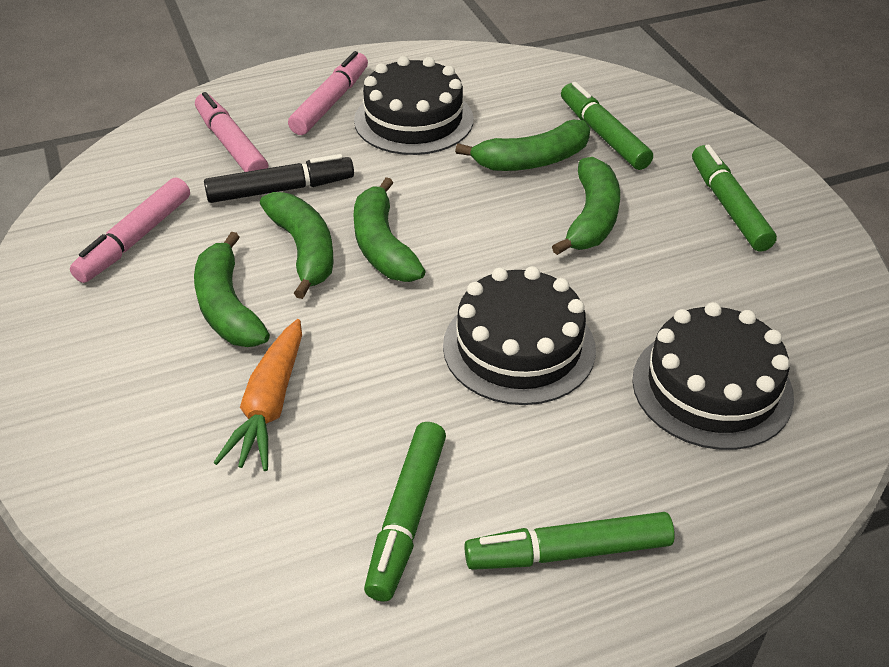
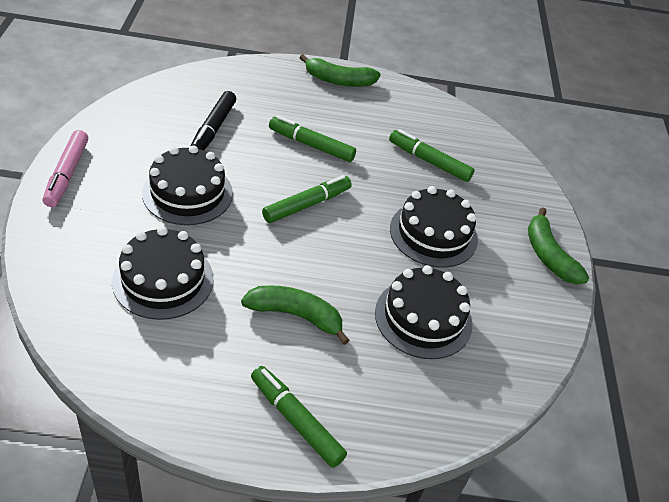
black cake: [354,56,473,155] [443,266,596,405] [632,302,794,450] = 3 -> [112,226,214,320] [142,145,233,225] [375,265,472,359] [390,186,478,268] = 4
green banana: [194,232,270,347] [260,192,334,299] [353,177,426,282] [455,119,590,171] [552,157,620,255] = 5 -> [241,285,350,345] [299,54,381,87] [528,207,589,284] = 3
orange carrot: [213,319,302,471] = 1 -> none = 0
pink marker: [70,178,190,283] [195,92,268,172] [288,51,368,135] = 3 -> [43,130,88,207] = 1

